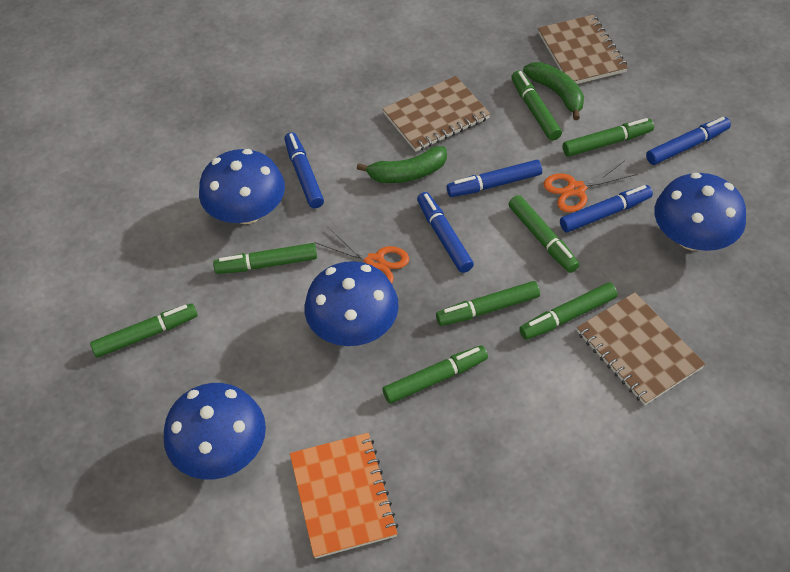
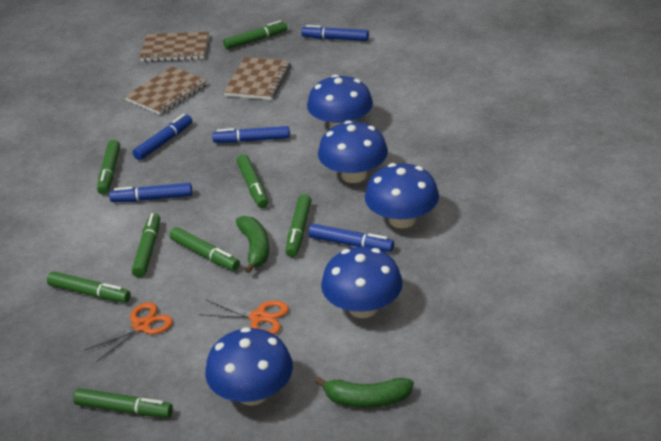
blue mushroom: [164,383,266,479] [199,149,285,224] [305,261,399,346] [654,173,746,251] = 4 -> [205,327,293,406] [307,74,373,129] [318,120,388,183] [321,247,403,318] [365,163,439,229] = 5
orange notebook: [290,433,398,559] = 1 -> none = 0

